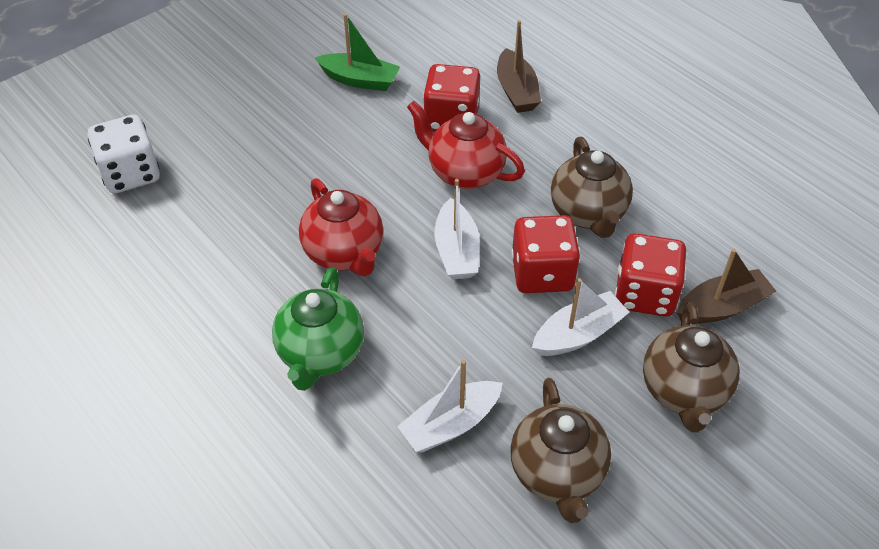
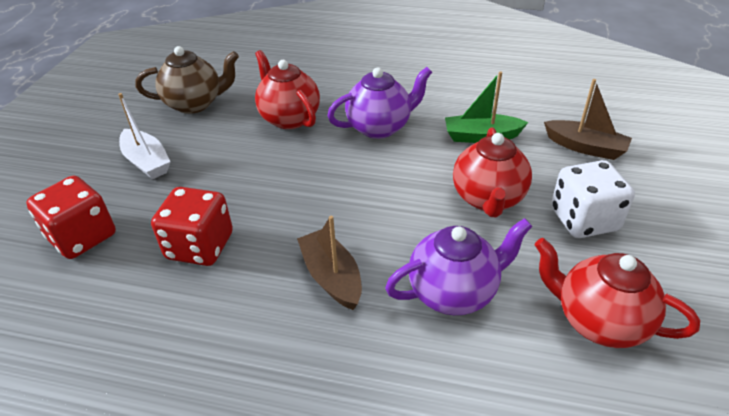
brown teapot: [510,378,611,523] [551,137,633,238] [643,302,740,433] = 3 -> [135,46,239,114] = 1
green teapot: [272,267,364,391] = 1 -> none = 0
purple teapot: none = 0 -> [327,67,432,139] [385,218,532,315] = 2
red dice: [423,64,480,131] [512,215,580,293] [615,233,687,317] = 3 -> [26,176,116,259] [151,187,233,266] = 2
red teapot: [299,178,383,276] [407,101,525,189] = 2 -> [255,50,320,129] [453,127,532,217] [534,238,700,348] = 3
white boat: [397,360,503,452] [434,179,480,279] [532,278,629,356] = 3 -> [118,93,171,179] = 1

